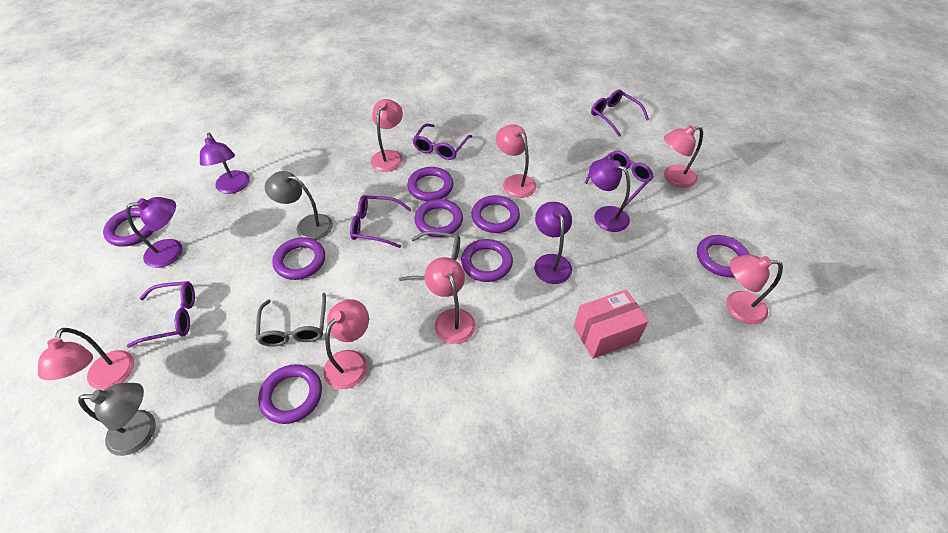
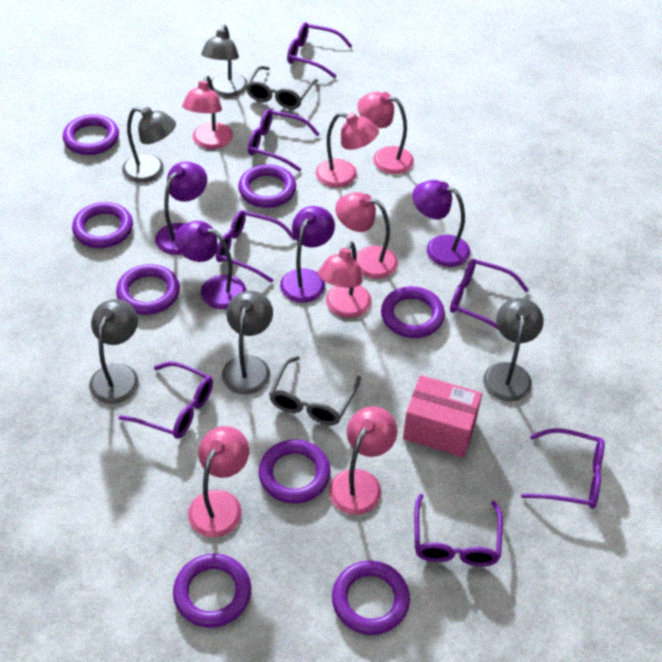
grey lamp: [78,383,156,456] [265,171,333,240] = 2 -> [89,299,139,404] [122,107,176,183] [201,25,248,97] [222,291,273,395] [483,298,544,402] = 5
purple glasses: [127,281,195,348] [350,195,412,248] [413,124,472,160] [584,151,654,206] [591,89,649,137] = 5 -> [119,362,213,439] [216,210,296,283] [248,109,320,172] [287,22,352,78] [414,494,503,566] [450,259,529,330] [521,428,604,509] = 7

